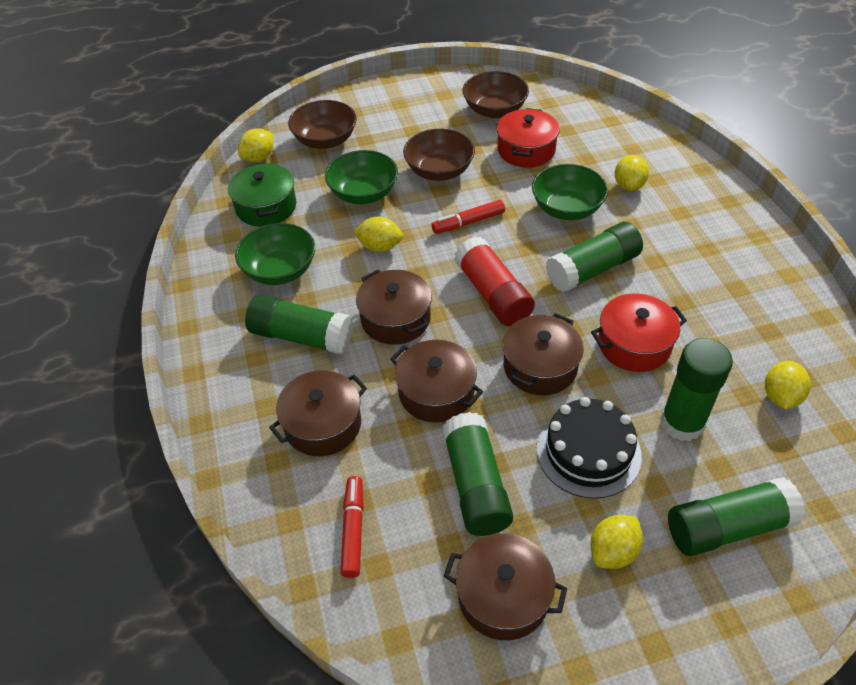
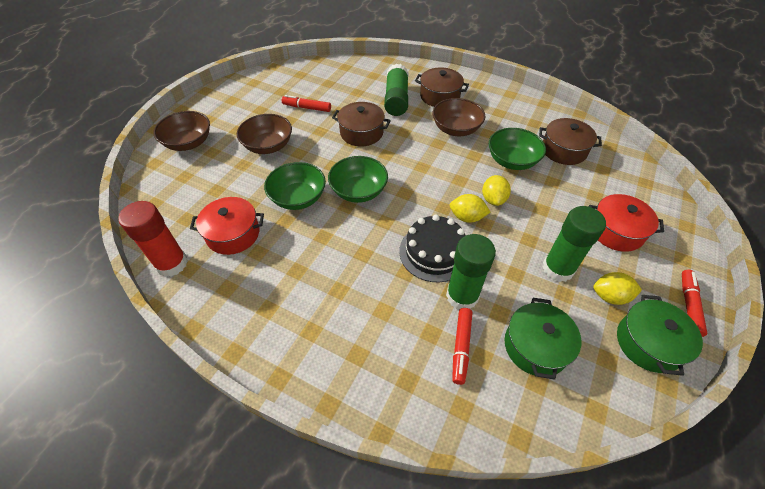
brown pot: [269,371,367,456] [356,270,432,345] [390,340,483,423] [444,534,567,640] [503,313,584,395] = 5 -> [332,102,391,146] [415,67,469,107] [539,118,602,165] = 3
green glue stick: [245,294,353,355] [442,412,513,536] [546,222,643,292] [660,338,733,441] [668,477,805,556] = 5 -> [384,63,409,116] [446,234,496,309] [542,206,606,282] = 3
green pot: [228,162,296,227] = 1 -> [505,298,581,380] [617,295,703,376] = 2
red marker: [340,476,364,578] [431,200,505,234] = 2 -> [282,95,331,112] [452,308,472,385] [682,270,707,337] = 3
yellow lemon: [238,128,273,162] [353,217,403,252] [590,515,643,569] [615,155,649,191] [765,361,811,409] = 5 -> [450,194,490,223] [482,175,511,206] [593,272,642,305] = 3

